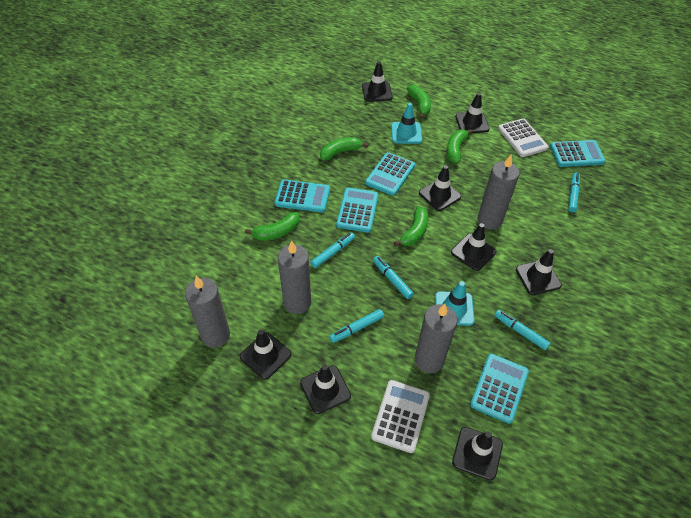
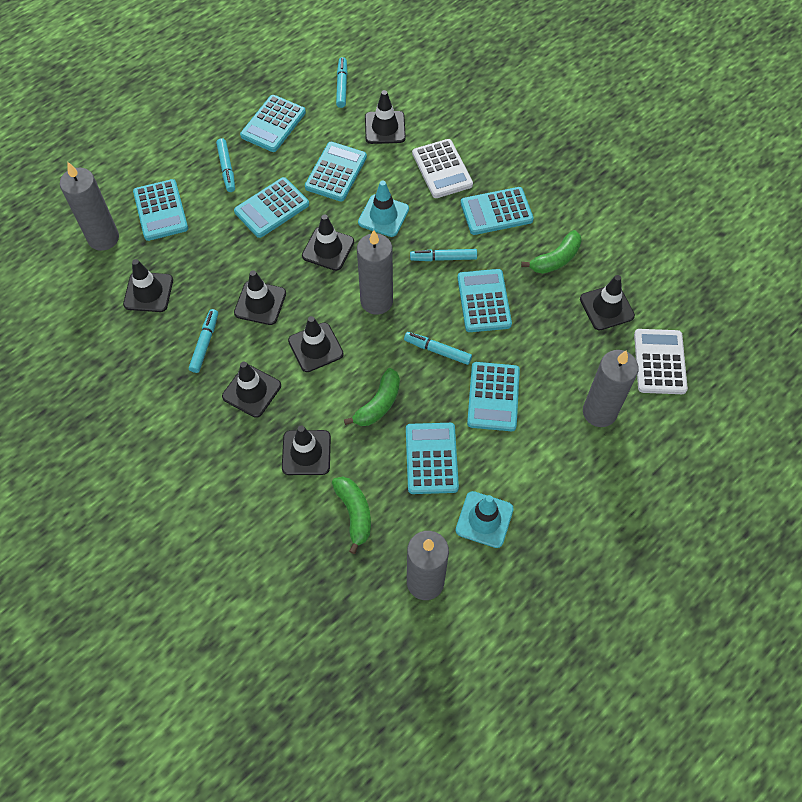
green banana: [245,212,300,241] [320,137,368,160] [394,206,428,246] [407,85,431,119] [447,129,473,163] = 5 -> [332,477,371,554] [344,368,400,426] [521,230,582,274] = 3
turquoise calculator: [275,179,330,212] [336,188,379,233] [365,152,415,196] [470,354,529,424] [550,140,606,167] = 5 -> [133,179,188,241] [234,177,309,238] [240,95,306,152] [305,142,367,201] [406,423,459,494] [457,269,512,332] [461,187,534,235] [467,362,520,431] = 8

